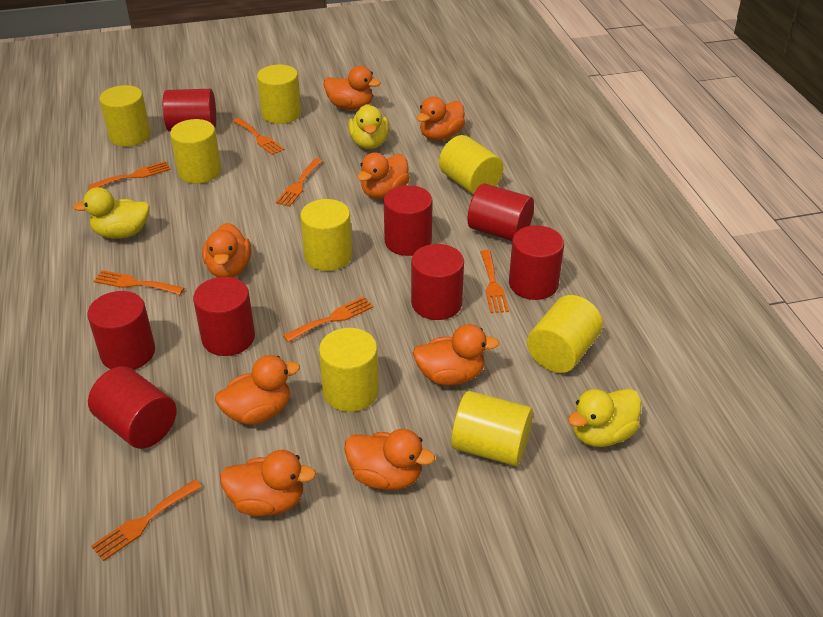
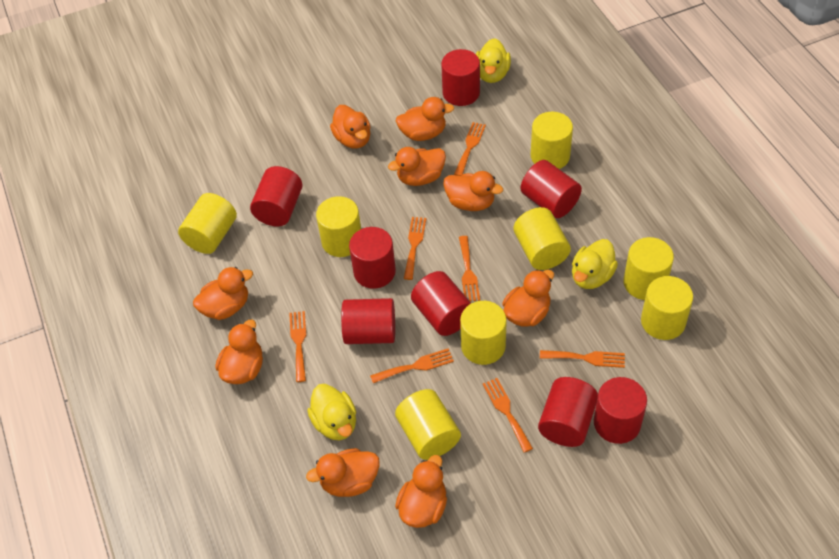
orange duck: [202,223,251,278] [215,355,300,425] [220,450,316,516] [323,66,381,110] [344,429,435,490] [357,152,410,199] [413,324,499,385] [417,97,465,141] = 8 -> [193,267,253,320] [216,320,263,384] [306,448,380,497] [330,105,371,149] [388,147,446,186] [395,455,447,528] [396,97,454,141] [443,171,503,211] [502,270,554,327] = 9

